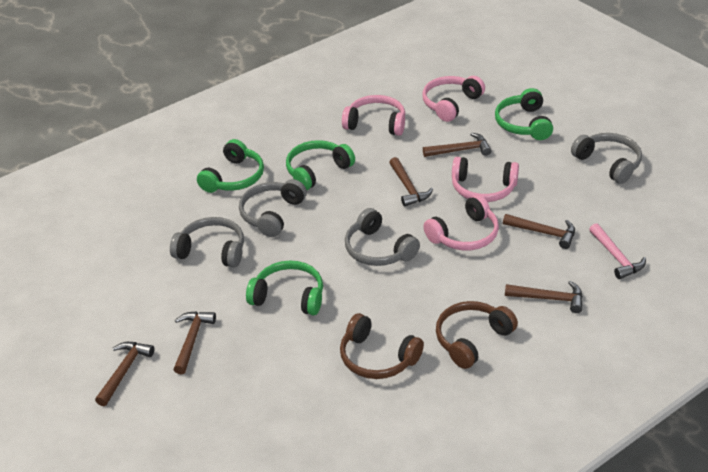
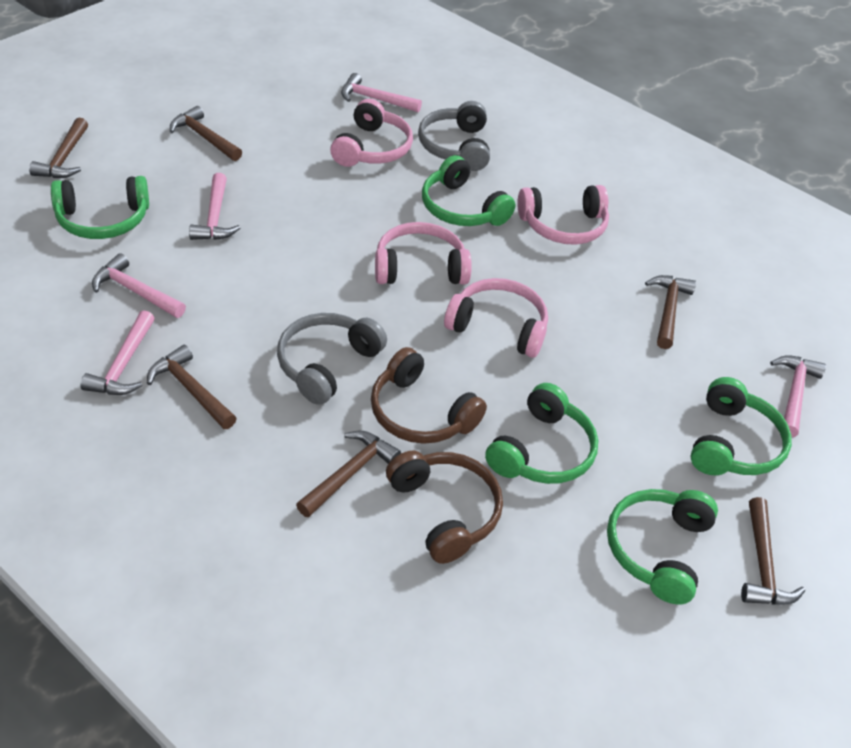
green headphones: [197,139,264,193] [246,261,323,315] [286,140,355,190] [495,88,553,140] = 4 -> [51,176,149,239] [422,155,516,226] [485,383,598,484] [607,489,718,604] [690,377,792,475] = 5
grey headphones: [170,217,244,268] [239,179,307,237] [345,208,420,266] [571,133,642,184] = 4 -> [277,313,387,405] [418,101,490,171] = 2
pink hammer: [589,223,646,279] = 1 -> [80,310,155,395] [92,253,186,318] [189,173,240,240] [341,73,422,113] [770,355,826,437] = 5

